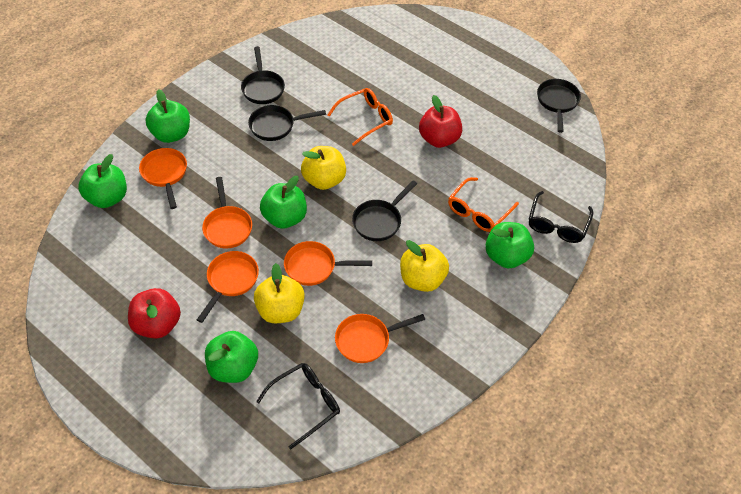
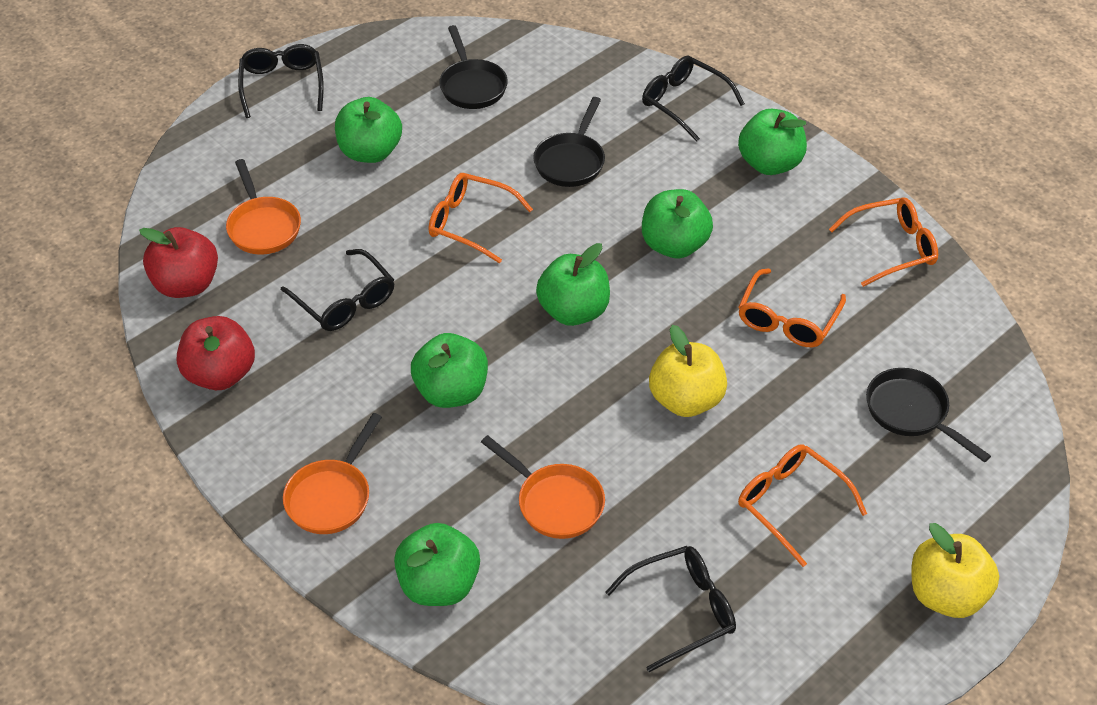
black glasses: [256,363,340,449] [529,191,593,243] = 2 -> [238,44,324,118] [281,249,394,331] [605,546,736,672] [642,56,745,142] = 4
black pan: [241,46,285,104] [248,105,326,141] [352,180,417,241] [537,79,581,133] = 4 -> [439,25,508,109] [533,97,605,187] [866,368,991,462] = 3
green apple: [78,154,127,208] [146,89,190,143] [205,331,258,383] [260,176,307,229] [485,222,534,268] = 5 -> [335,97,402,163] [394,523,480,606] [411,333,488,408] [536,243,610,326] [642,189,713,259] [738,109,807,175] = 6
orange glasses: [327,88,393,146] [448,177,519,232] = 2 -> [429,173,533,263] [738,268,846,347] [738,445,867,567] [829,197,938,287] = 4
orange pan: [139,148,187,209] [197,251,259,323] [202,177,252,248] [284,241,372,286] [335,314,425,363] = 5 -> [226,159,301,255] [283,413,382,534] [481,435,605,539] = 3
yellow apple: [254,263,305,323] [301,146,346,190] [400,240,449,292] = 3 -> [649,325,727,417] [911,523,999,618] = 2

